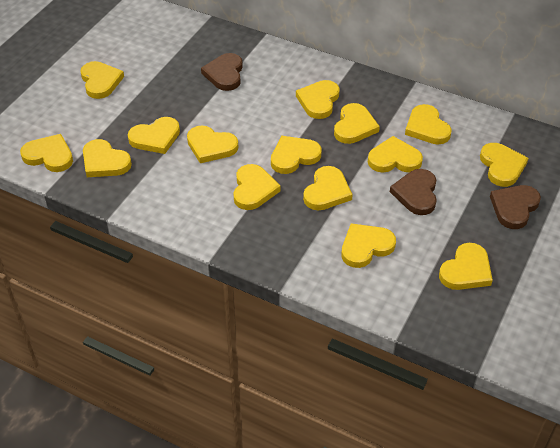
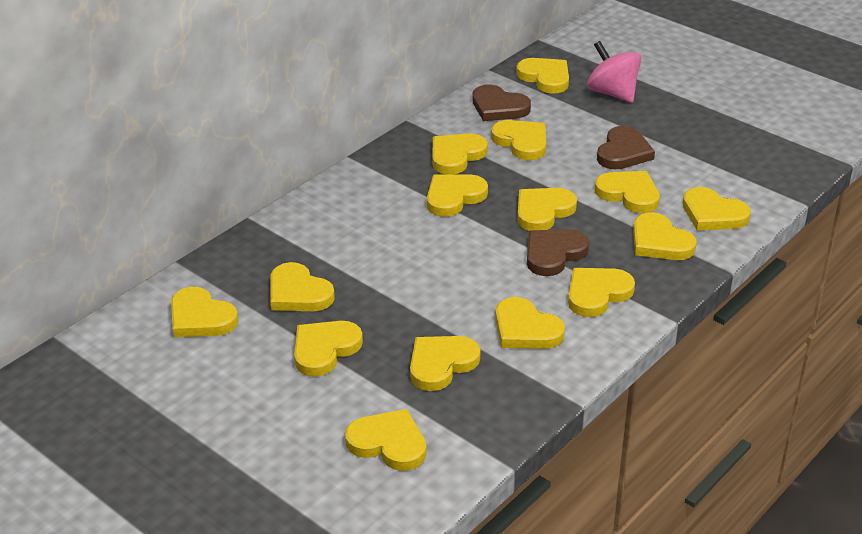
pink spinning top: none = 0 -> [587,41,641,103] = 1

